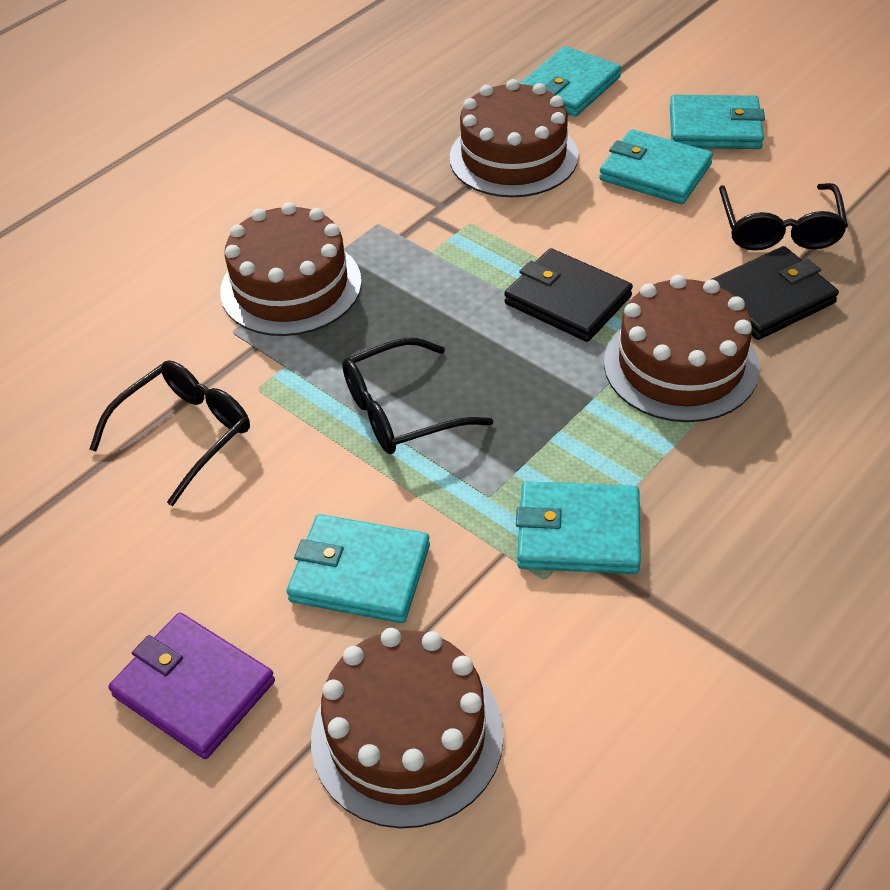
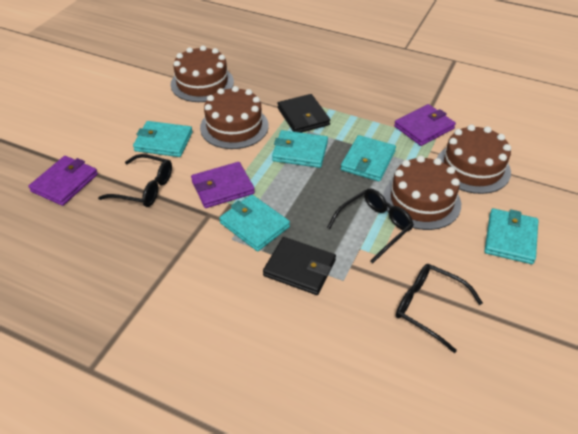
purple wallet: [108,613,275,759] = 1 -> [29,156,98,206] [191,162,255,208] [394,104,456,146] = 3

